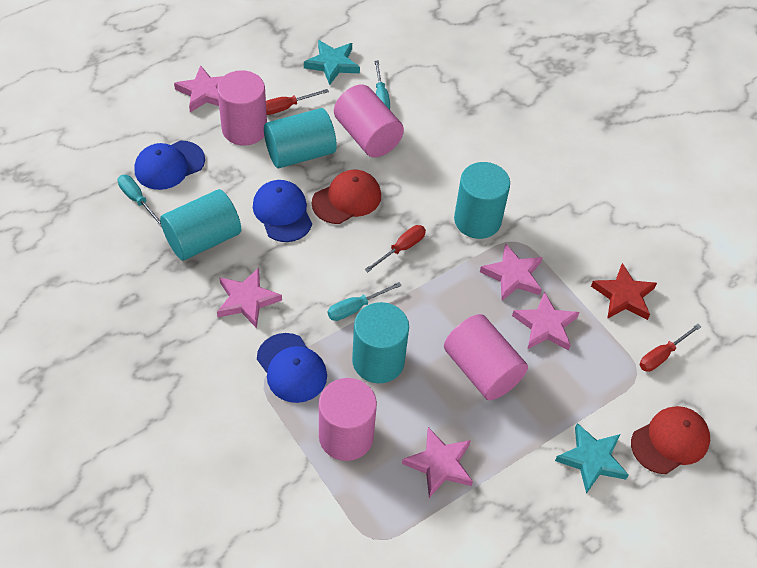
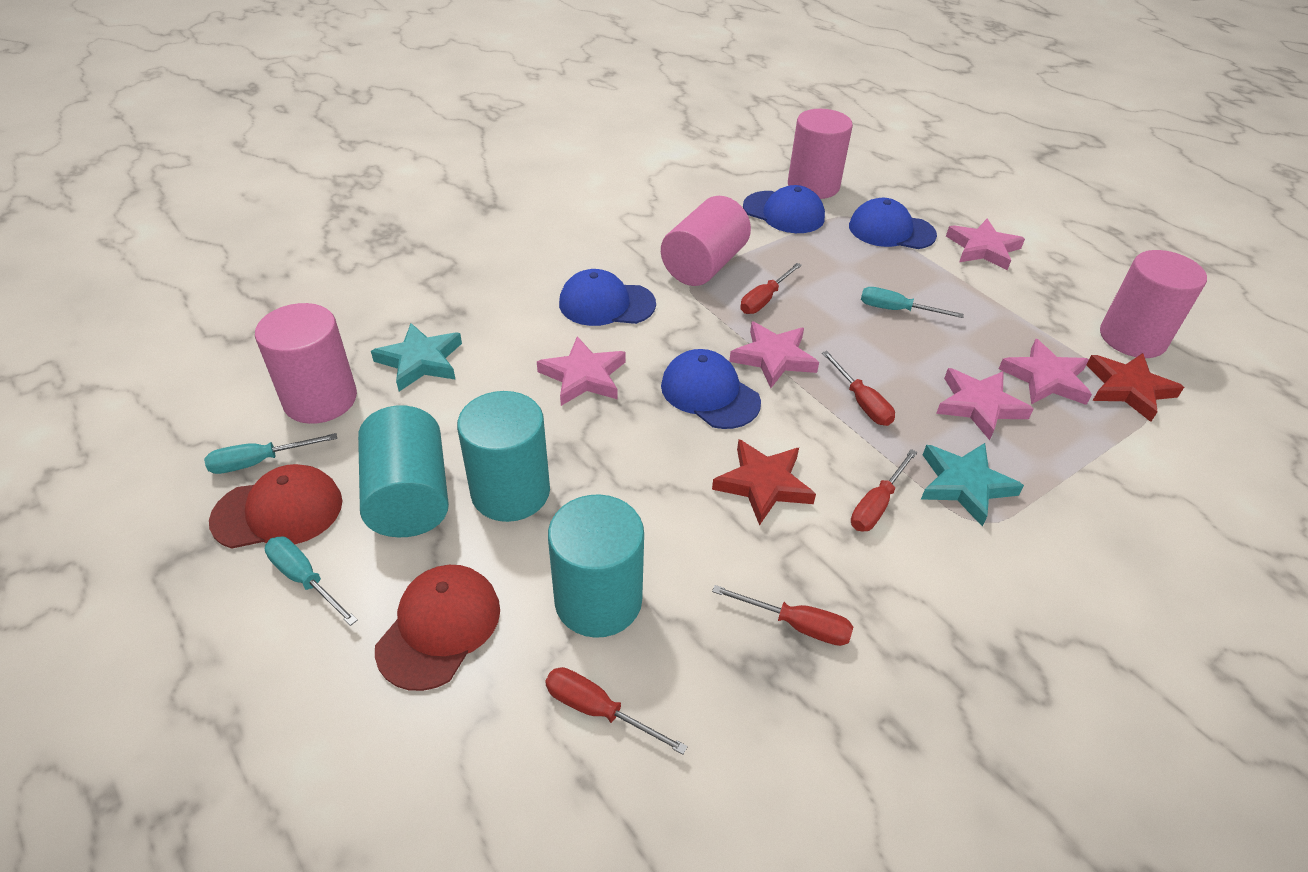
blue cap: [134,141,205,190] [253,180,312,242] [257,333,327,403] = 3 -> [559,269,656,326] [661,349,761,429] [743,185,825,233] [849,198,937,249] = 4
red screwdriver: [266,89,329,115] [365,225,426,272] [640,324,701,372] = 3 -> [545,667,688,755] [712,585,853,646] [741,263,802,314] [822,351,895,426] [851,449,918,532] = 5
red star: [591,263,657,320] = 1 -> [712,439,816,526] [1086,353,1184,422] = 2
turquoise cylinder: [160,189,241,260] [264,108,337,168] [352,302,409,383] [454,162,510,239] = 4 -> [358,405,449,537] [457,391,550,522] [548,494,644,638] = 3

